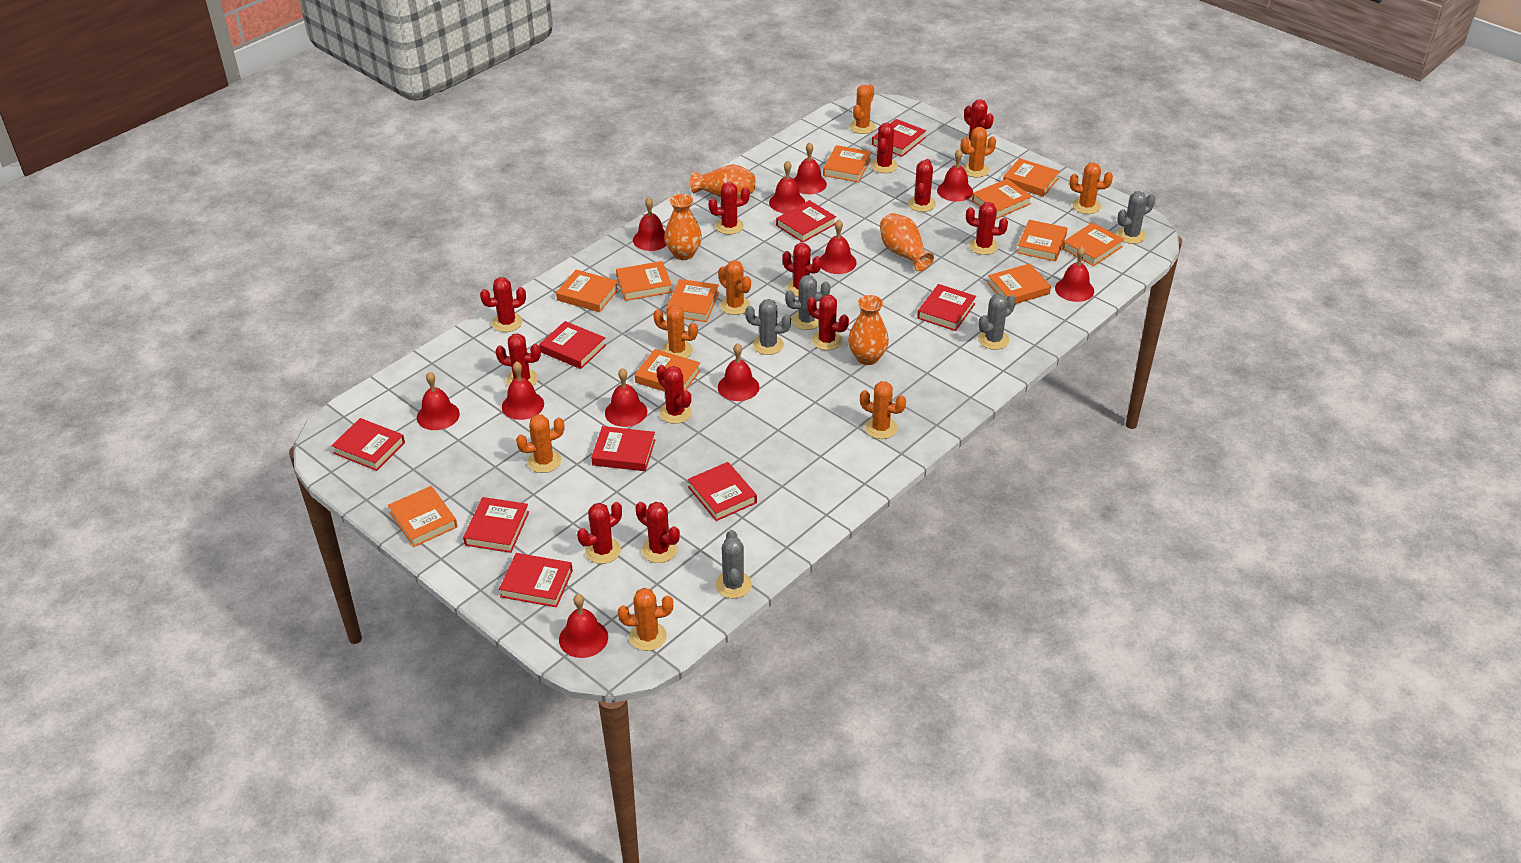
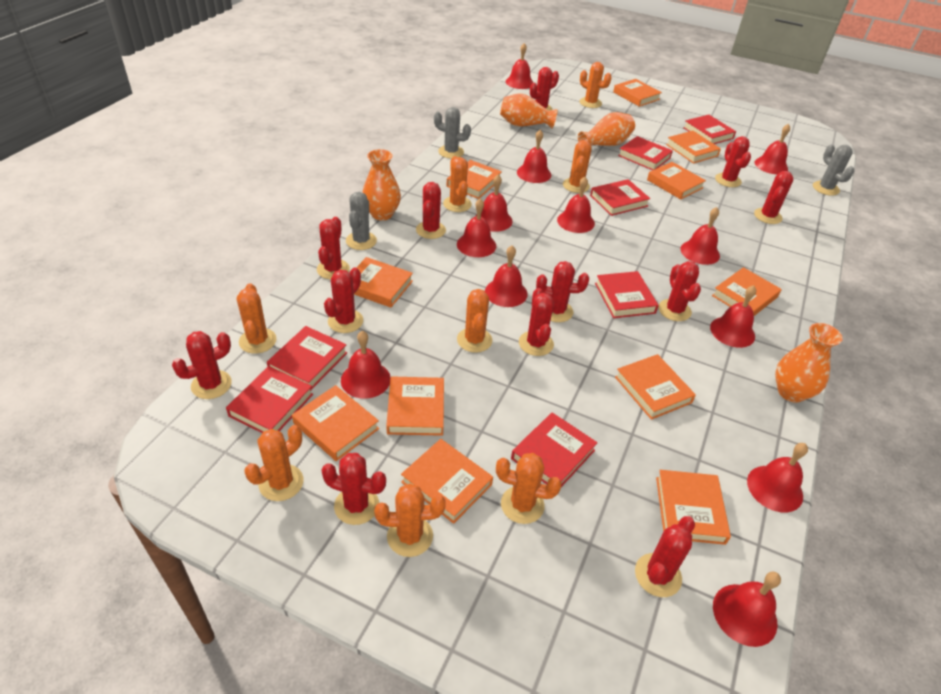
grey cactus: [715,530,752,599] [745,299,791,355] [785,275,830,330] [978,294,1016,350] [1117,191,1155,244] = 5 -> [346,192,377,250] [434,107,471,158] [813,144,854,196] = 3
red bell: [417,372,460,430] [502,361,544,420] [559,594,608,658] [605,368,647,427] [633,197,667,251] [718,343,759,401] [769,160,805,213] [794,142,827,194] [820,220,857,274] [937,149,973,202] [1055,247,1094,302] = 11 -> [341,331,391,399] [457,198,496,257] [475,175,512,232] [485,245,527,307] [505,43,534,89] [517,130,551,183] [557,177,595,233] [680,207,720,265] [710,285,756,348] [713,571,781,647] [747,443,808,513] [754,124,790,174] = 12
red book: [331,418,405,471] [463,497,529,553] [499,553,573,607] [539,321,606,369] [591,426,655,471] [688,462,757,521] [776,200,836,243] [872,119,926,157] [917,284,976,331] = 9 -> [226,366,313,433] [267,326,347,391] [511,413,598,487] [590,179,650,216] [595,271,659,318] [618,136,673,170] [683,115,736,144] = 7

